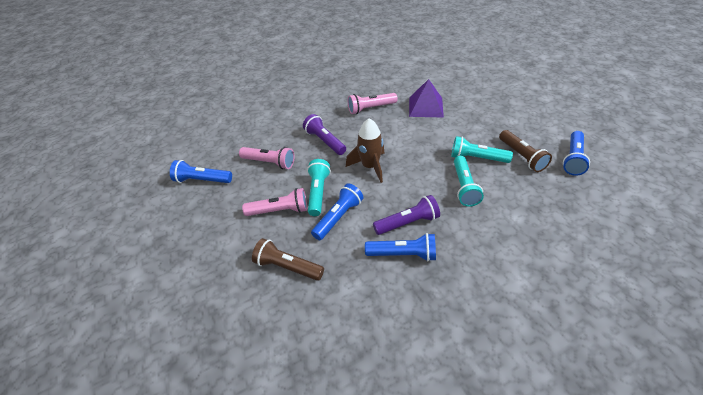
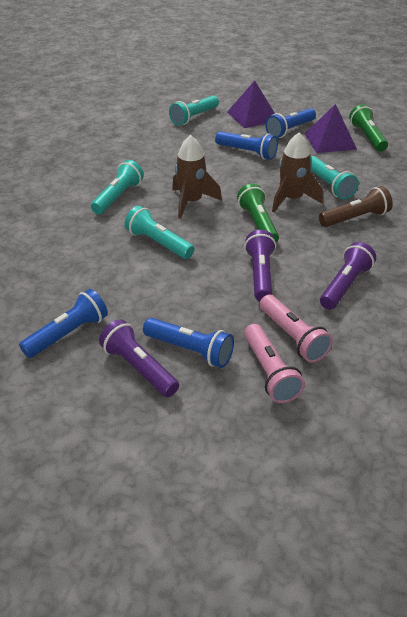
brown flashlight: [252,238,324,281] [499,130,552,172] = 2 -> [319,186,393,227] = 1
brown rocket: [346,118,385,183] = 1 -> [172,135,222,219] [272,133,323,212] = 2
green flashlight: none = 0 -> [237,184,279,243] [349,104,388,152] = 2
pink flashlight: [239,147,294,169] [242,188,307,216] [348,93,398,114] = 3 -> [244,324,305,403] [260,295,333,363] = 2
purple flashlight: [303,114,346,155] [373,195,440,235] = 2 -> [99,319,179,397] [244,230,276,301] [320,242,376,310] = 3
purple pyramid: [409,79,444,118] = 1 -> [227,80,275,128] [305,104,357,153] = 2
turquoise flashlight: [307,159,331,216] [451,136,513,163] [454,156,484,207] = 3 -> [91,160,144,214] [125,206,195,259] [169,95,219,126] [310,156,359,199] = 4

